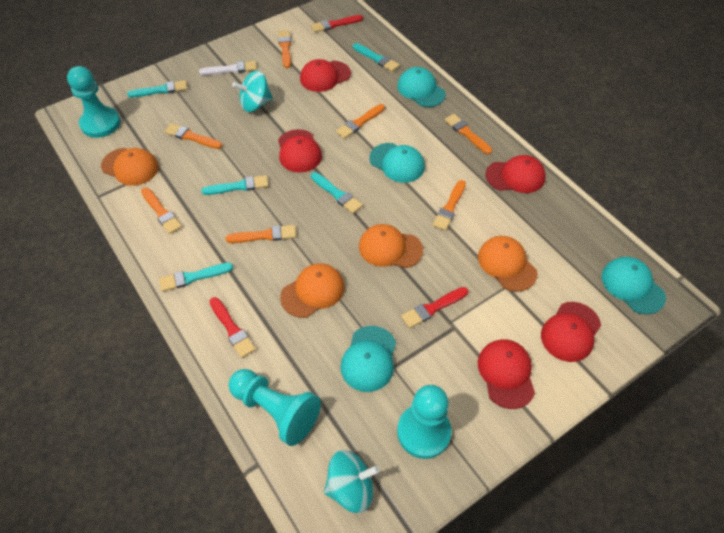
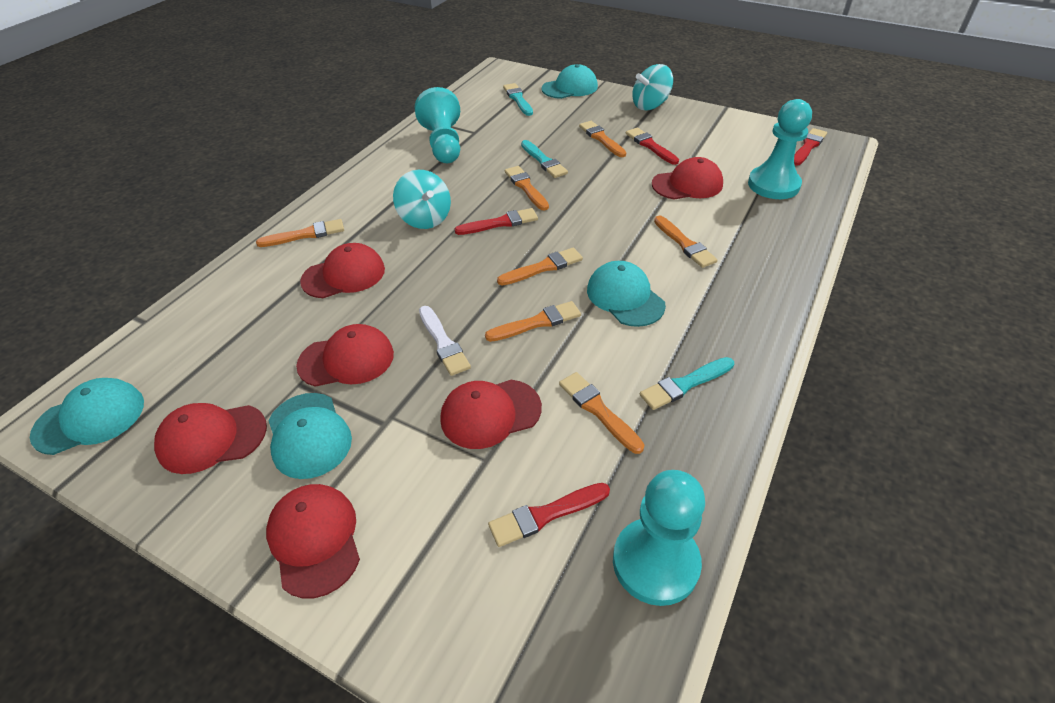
orange cap: [101,148,159,186] [280,263,345,318] [359,224,423,268] [478,236,538,292] = 4 -> none = 0
red brush: [210,297,256,358] [311,15,363,33] [401,287,468,328] = 3 -> [454,208,538,235] [488,483,610,547] [626,128,679,165] [794,128,827,165] = 4
red cap: [278,129,322,173] [300,59,351,92] [478,339,535,409] [486,155,546,193] [541,302,601,362] = 5 -> [154,403,267,474] [266,484,360,598] [296,324,394,387] [300,243,385,298] [440,380,542,449] [652,157,723,200] = 6
turquoise brush: [127,80,188,98] [159,263,233,292] [202,175,269,195] [311,172,363,214] [353,43,400,72] = 5 -> [503,83,533,116] [521,140,568,178] [640,357,734,410] = 3

